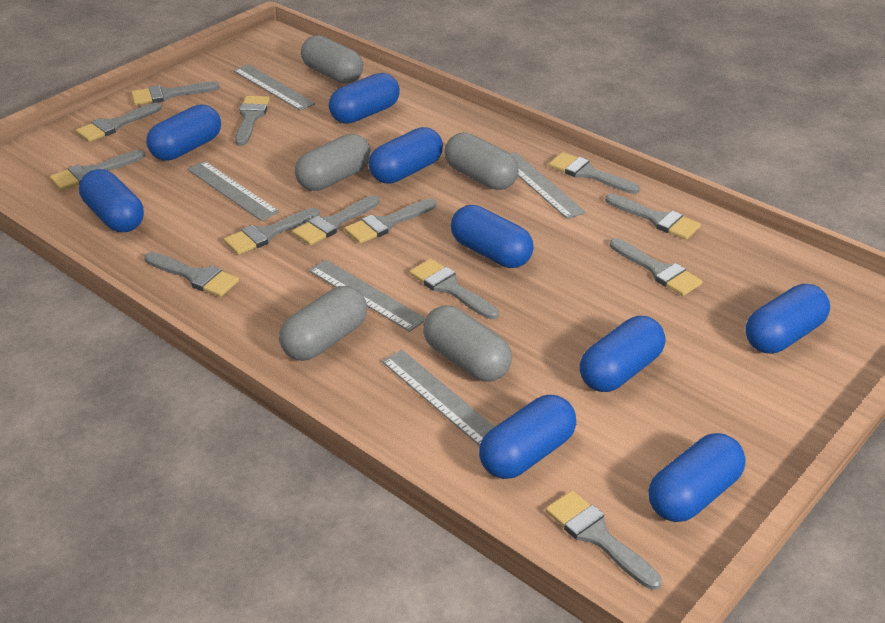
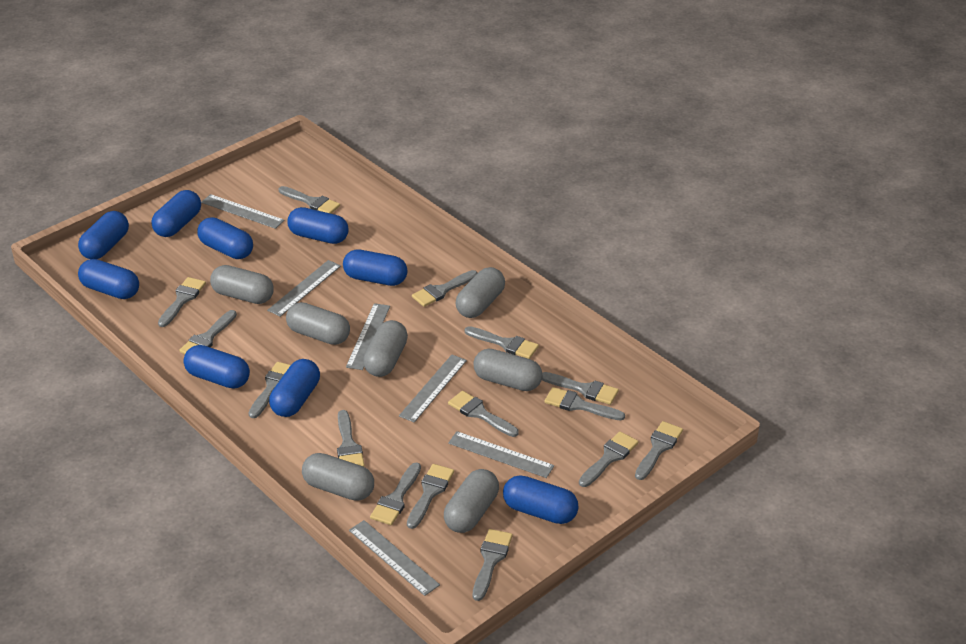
grey brush: [50,150,145,191] [76,102,161,142] [131,81,220,105] [144,252,239,297] [224,208,320,255] [235,96,270,146] [292,195,380,245] [344,199,436,244] [410,259,499,319] [546,491,662,590] [549,152,640,194] [605,194,701,240] [610,238,703,296] = 13 -> [158,277,206,327] [179,310,237,354] [249,362,291,418] [278,186,340,213] [337,410,365,467] [370,462,421,525] [407,464,454,529] [412,270,477,307] [448,391,519,437] [465,326,539,359] [473,529,513,601] [542,372,619,405] [544,387,625,421] [579,431,638,487] [635,421,683,480] = 15
grey capsule: [279,286,367,361] [295,134,371,191] [301,35,363,84] [423,306,512,382] [445,133,519,190] = 5 -> [210,265,274,304] [286,302,350,345] [302,453,374,501] [363,320,408,377] [444,469,499,533] [455,267,505,318] [473,348,542,391] = 7
grey ruler: [187,161,280,221] [233,64,315,111] [309,260,425,332] [382,350,494,446] [510,152,586,219] = 5 -> [201,194,285,229] [267,260,341,317] [346,303,390,370] [349,520,440,596] [399,355,467,422] [448,431,554,478] = 6

